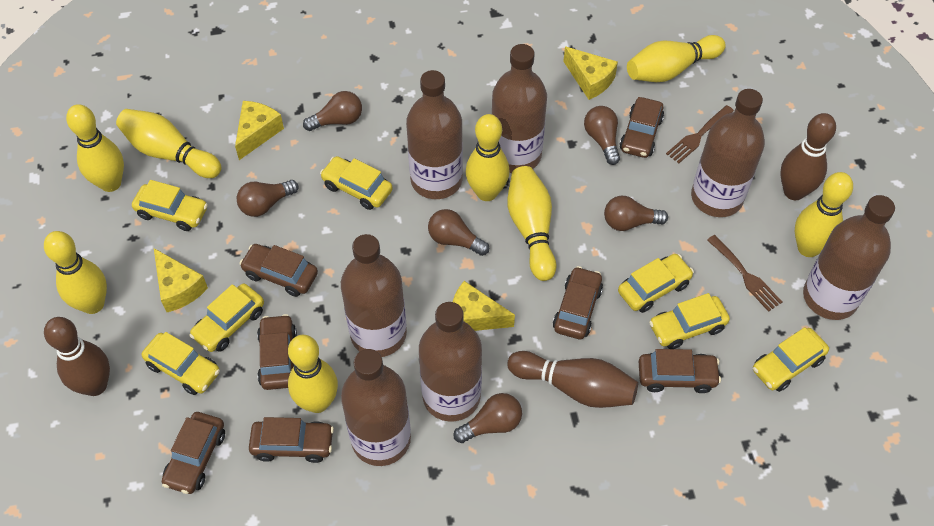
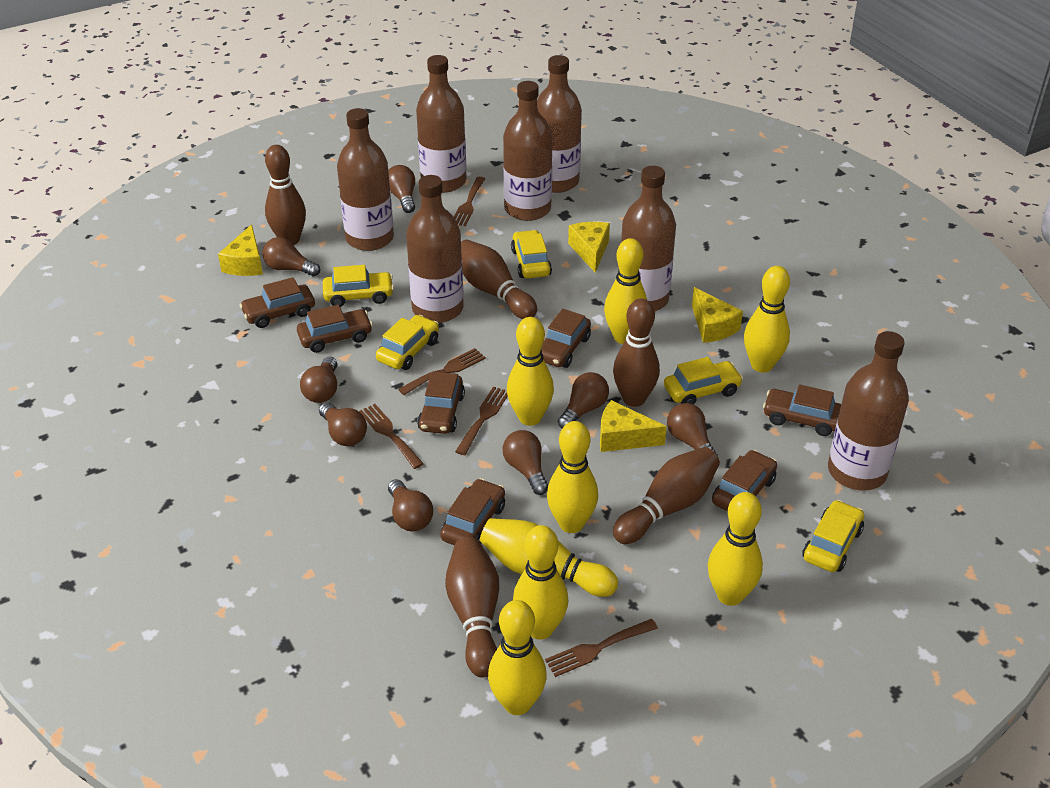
brown bowling pin: [44,317,110,396] [507,351,638,408] [780,113,836,200] = 3 -> [265,145,306,245] [445,537,499,678] [461,240,537,319] [613,298,660,407] [613,447,720,544] = 5
brown fork: [666,105,734,163] [707,235,782,312] = 2 -> [359,404,424,469] [398,348,486,395] [454,177,485,226] [455,387,508,455] [545,619,658,677] = 5
brown light bulb: [237,180,299,217] [303,91,362,131] [428,209,489,256] [453,393,522,443] [584,106,620,165] [604,196,668,231] = 6 -> [262,237,320,276] [300,357,337,403] [319,403,367,446] [388,165,415,213] [388,479,433,531] [503,430,548,495] [558,372,609,428] [667,403,718,456] = 8
yellow car: [132,180,208,231] [142,332,220,395] [189,284,264,352] [320,156,393,210] [618,254,694,313] [649,293,730,349] [753,327,829,392] = 7 -> [323,265,394,307] [376,315,439,370] [511,230,552,278] [664,357,743,404] [802,500,864,572] = 5

